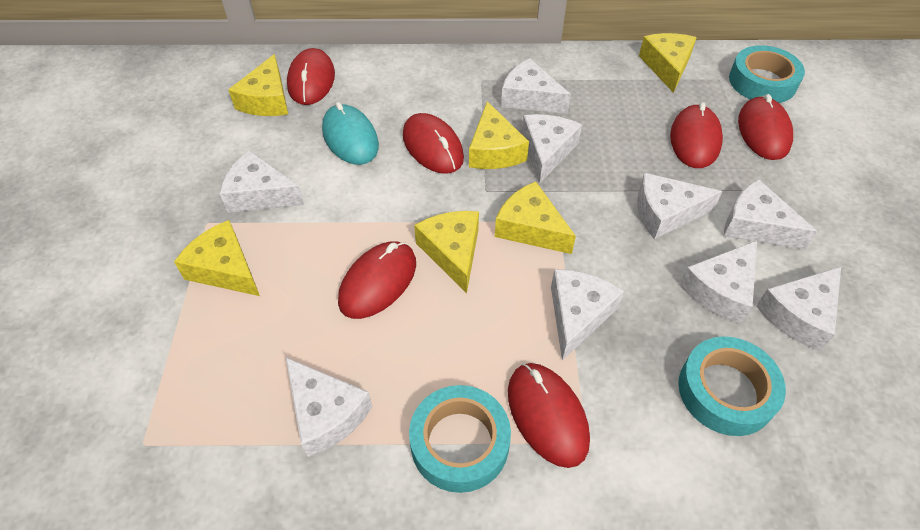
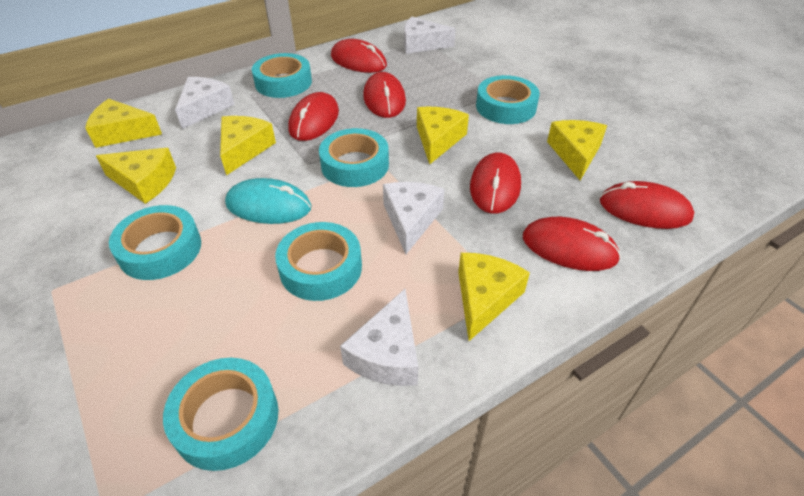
turquoise tape: [409,385,511,493] [678,337,786,436] [729,45,805,103] = 3 -> [109,205,201,280] [163,358,278,471] [252,53,312,98] [275,222,362,301] [319,128,389,187] [476,75,540,124] = 6
white cheese: [220,150,304,213] [286,357,372,457] [501,59,571,114] [522,114,582,184] [551,269,624,360] [637,173,723,239] [679,241,757,324] [724,179,818,250] [756,267,841,351] = 9 -> [175,77,234,129] [340,289,418,386] [383,182,444,254] [404,17,456,54] = 4

